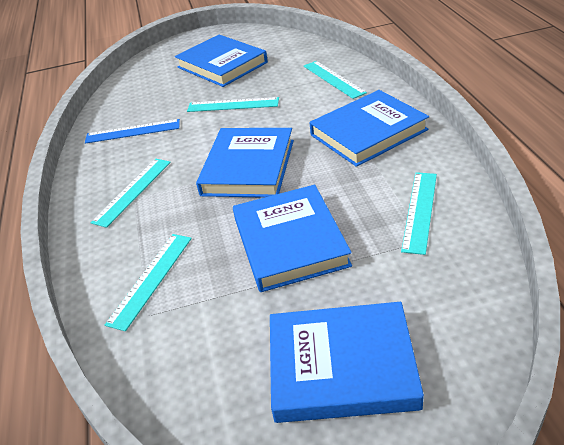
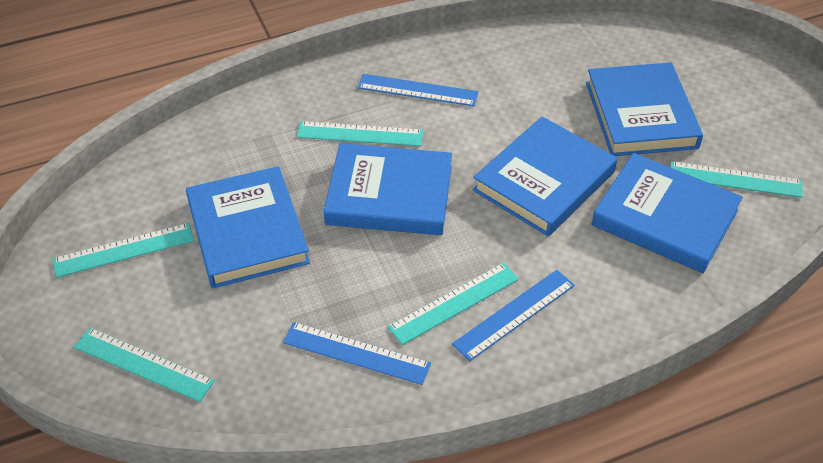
blue ruler: [85,119,180,144] = 1 -> [283,322,431,385] [357,74,479,106] [452,270,575,361] = 3

